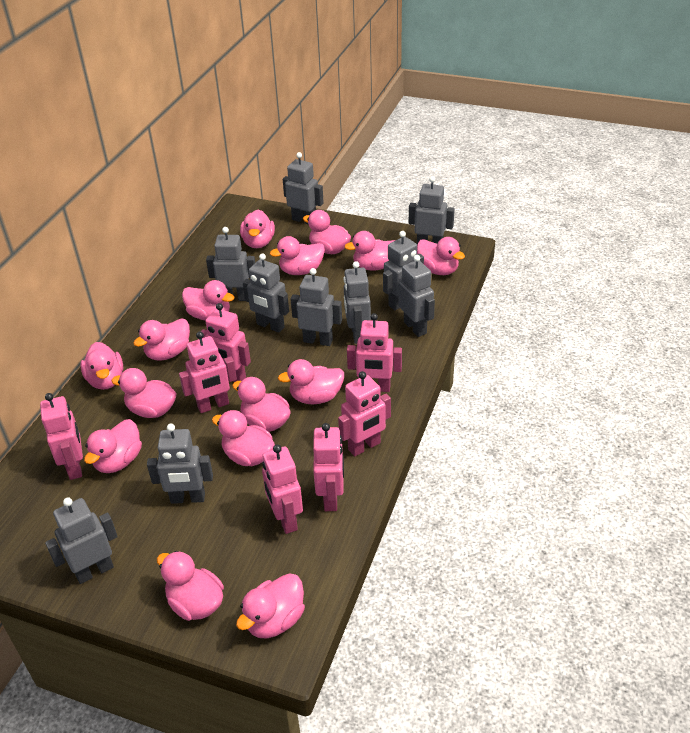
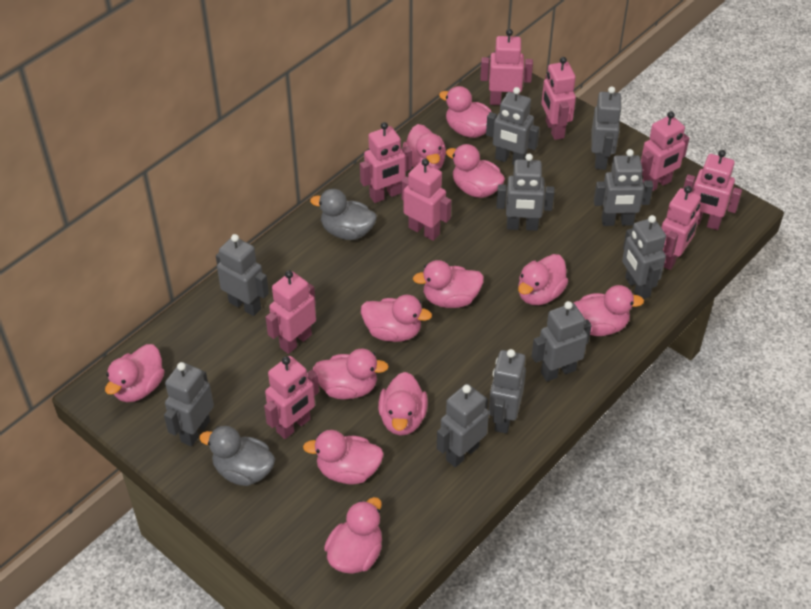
grey duck: none = 0 -> [199,426,275,486] [310,189,377,240] = 2
pink duck: [80,342,123,390] [84,419,142,473] [111,368,176,418] [133,319,190,361] [157,551,224,621] [182,280,235,321] [212,410,275,466] [232,377,290,432] [236,573,305,638] [240,210,275,248] [270,236,325,275] [278,359,344,404] [303,210,351,254] [345,231,396,271] [417,237,465,275] = 15 -> [105,344,164,402] [303,430,384,484] [313,348,389,399] [324,497,382,574] [361,295,432,342] [378,372,428,436] [403,124,446,170] [413,260,484,308] [439,86,491,138] [446,144,505,198] [518,254,568,305] [574,285,644,336] = 12
pink robot: [40,393,83,480] [179,331,237,413] [201,303,251,382] [262,445,303,534] [313,423,344,511] [338,371,391,456] [347,313,402,392] = 7 -> [264,356,319,439] [266,270,316,354] [360,122,412,203] [401,159,451,241] [480,29,533,105] [542,57,576,140] [641,111,689,191] [661,186,701,270] [683,150,742,230] = 9

